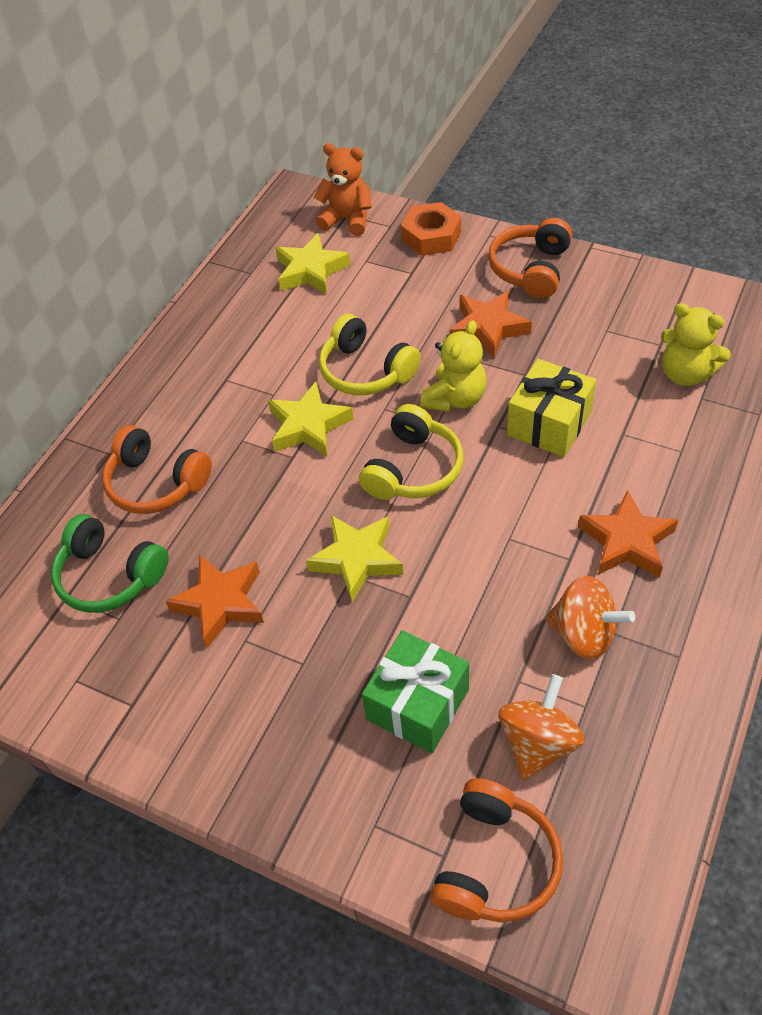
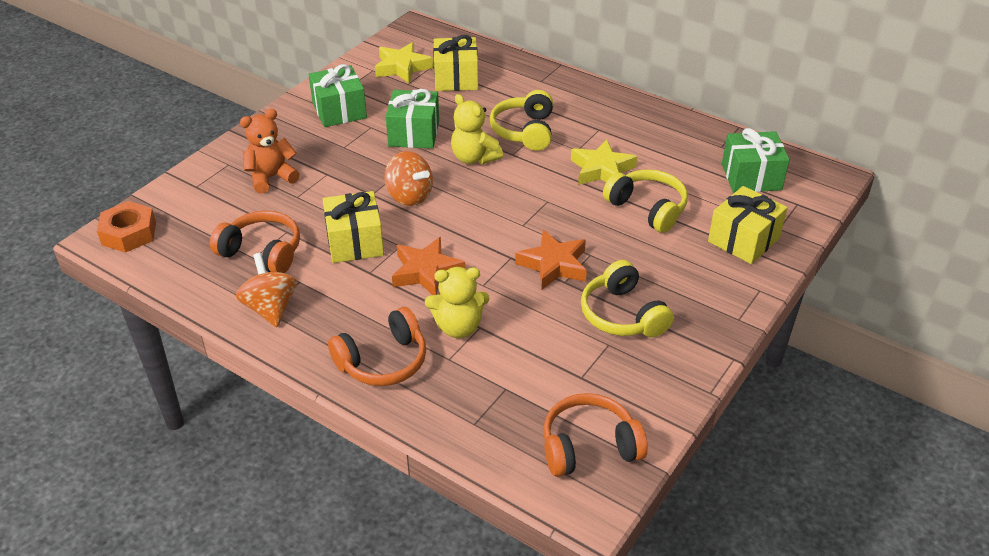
green gift: [362,630,469,753] = 1 -> [309,64,367,127] [386,89,439,149] [722,128,790,193] = 3
green headphones: [51,514,169,613] = 1 -> none = 0
orange star: [166,555,264,648] [449,290,532,359] [578,490,678,578] = 3 -> [392,237,465,295] [515,230,587,289] = 2
yellow gift: [507,359,596,457] = 1 -> [323,191,384,263] [433,35,478,91] [708,186,787,264] = 3
yellow headphones: [319,314,421,395] [359,404,463,500] = 2 -> [490,90,553,151] [581,260,674,337] [603,169,688,233] = 3
yellow star: [268,382,353,457] [276,233,351,295] [306,515,403,602] = 3 -> [375,42,433,83] [571,139,637,185] = 2

